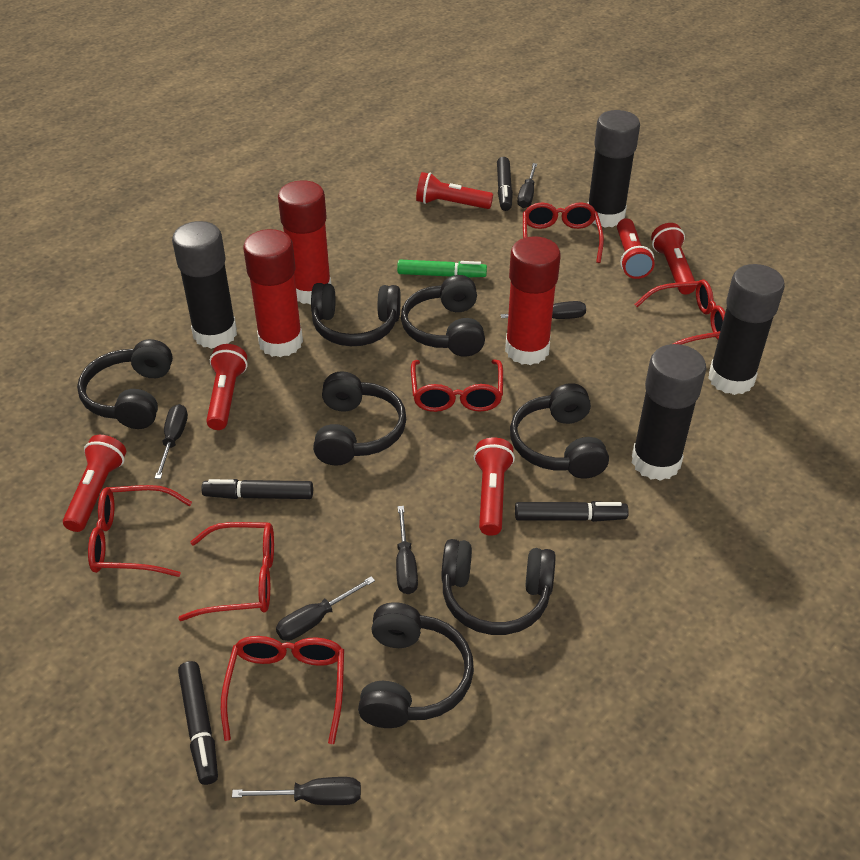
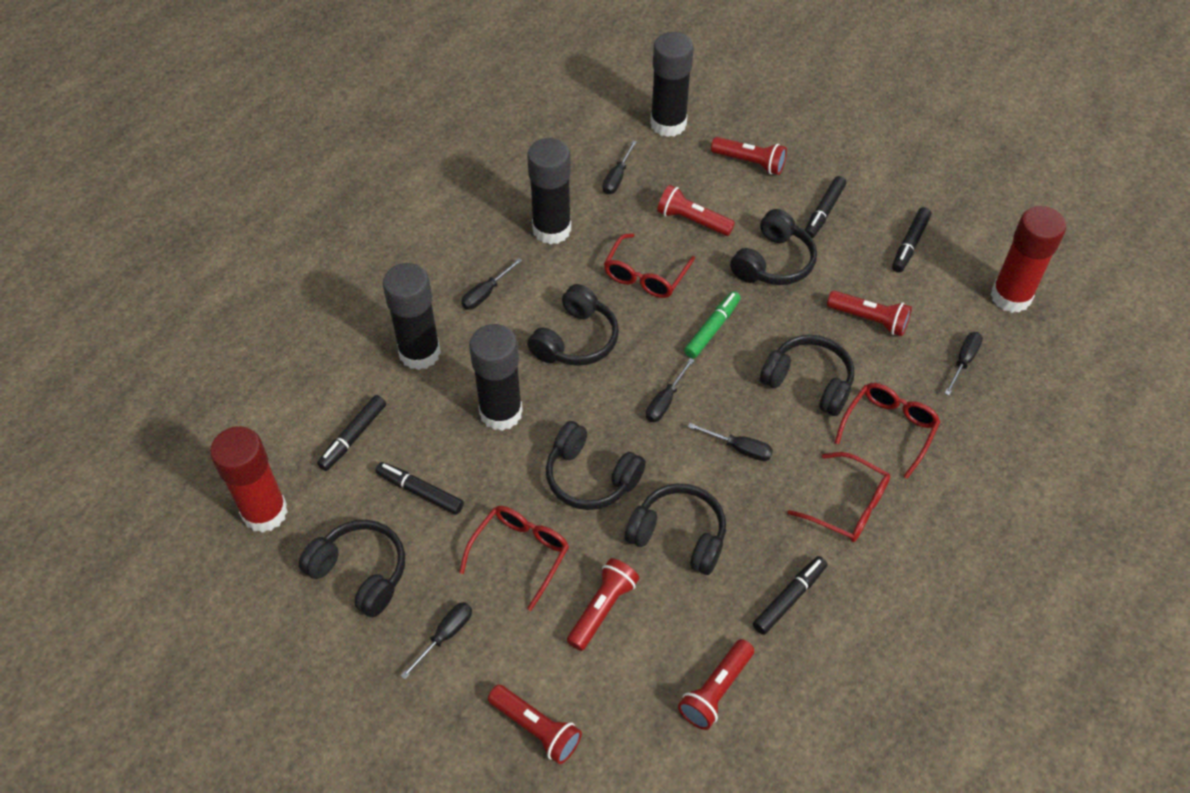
black headphones: [77,339,173,429] [311,283,401,346] [313,371,406,466] [358,602,474,728] [401,275,485,357] [441,539,556,635] [510,383,609,479] = 7 -> [298,520,405,617] [527,284,619,366] [546,421,646,510] [625,483,726,575] [730,209,817,285] [760,335,854,416] = 6
black marker: [178,661,218,785] [201,479,313,499] [497,157,513,211] [515,501,629,522] = 4 -> [317,395,386,471] [376,462,464,515] [753,556,827,635] [805,176,846,238] [892,207,931,273] = 5
red glasses: [88,485,192,577] [178,522,274,621] [221,636,344,744] [411,359,503,412] [523,202,604,263] [635,279,725,345] = 6 -> [459,506,569,611] [604,233,695,298] [788,452,890,542] [835,383,940,479] = 4
red glue stick: [243,229,303,357] [278,180,331,305] [505,236,561,365] = 3 -> [210,426,288,533] [991,206,1066,313] = 2

